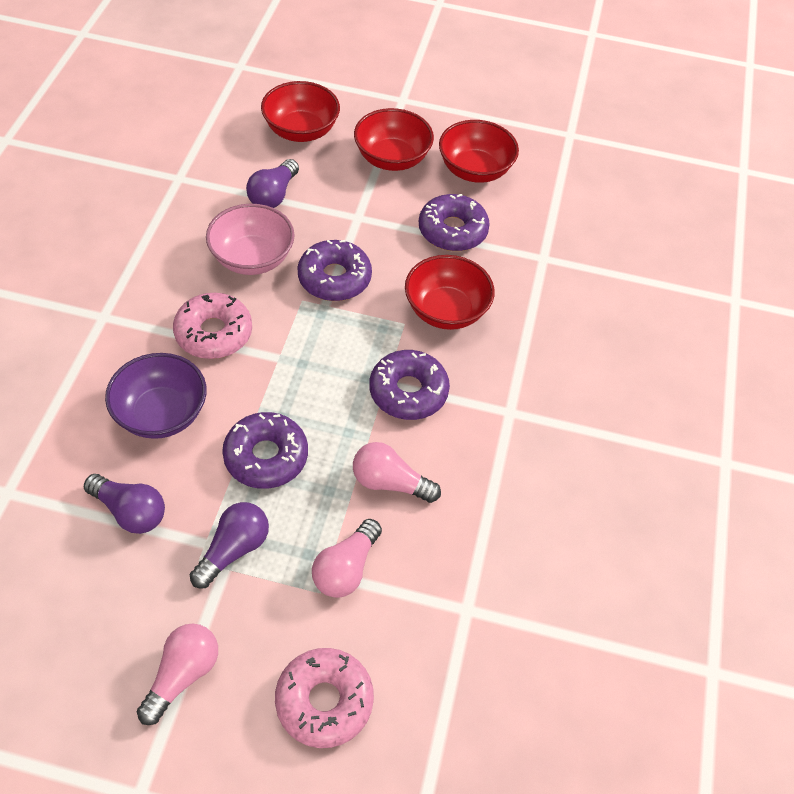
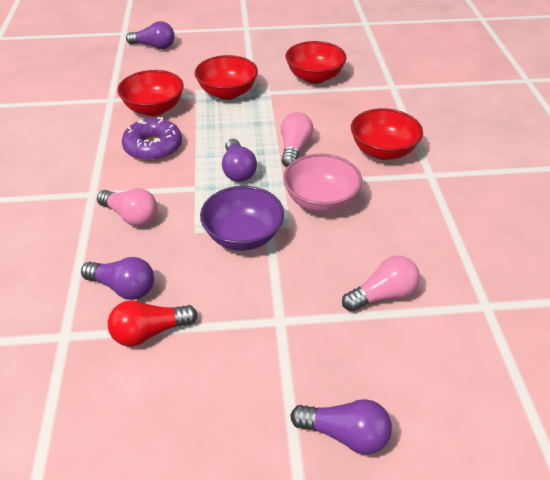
pink donut: [173,293,252,359] [275,648,374,748] = 2 -> none = 0
purple donut: [222,412,308,489] [297,240,372,301] [369,350,450,420] [419,194,490,251] = 4 -> [122,117,182,161] = 1
purple light bulb: [84,474,165,534] [190,502,269,588] [246,159,299,208] = 3 -> [81,257,154,300] [126,21,175,49] [222,139,257,182] [290,399,392,455] = 4
red light bulb: none = 0 -> [108,300,198,347] = 1

